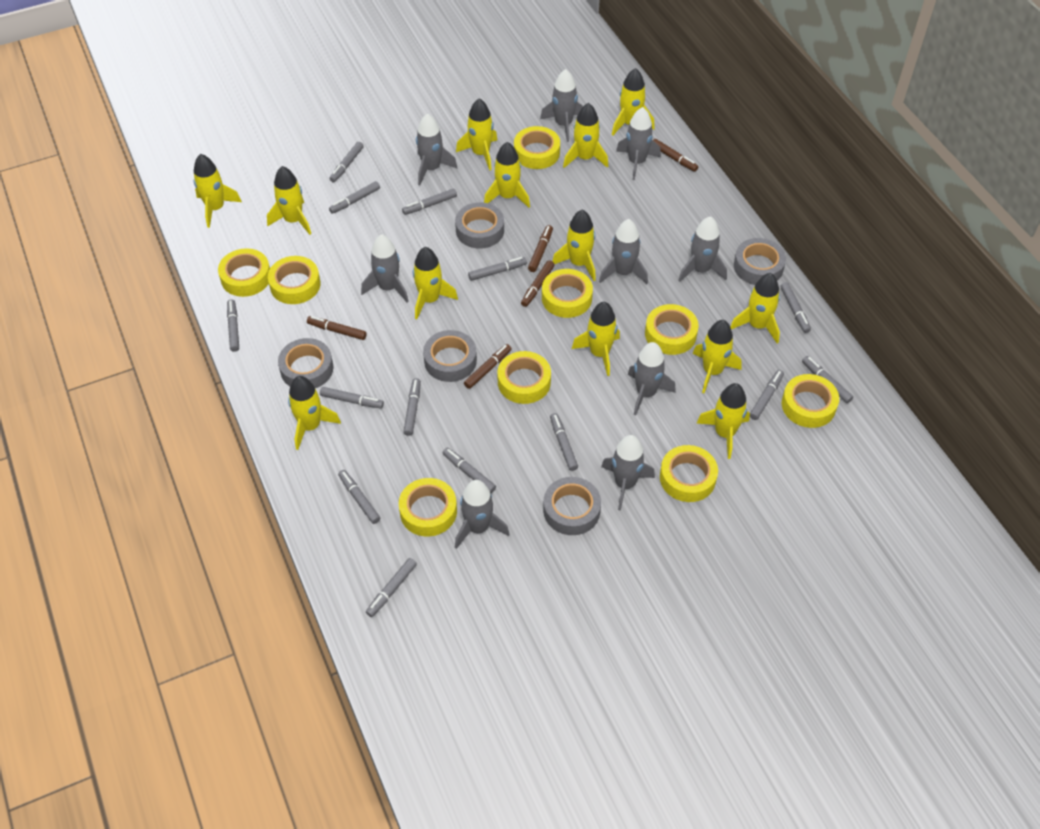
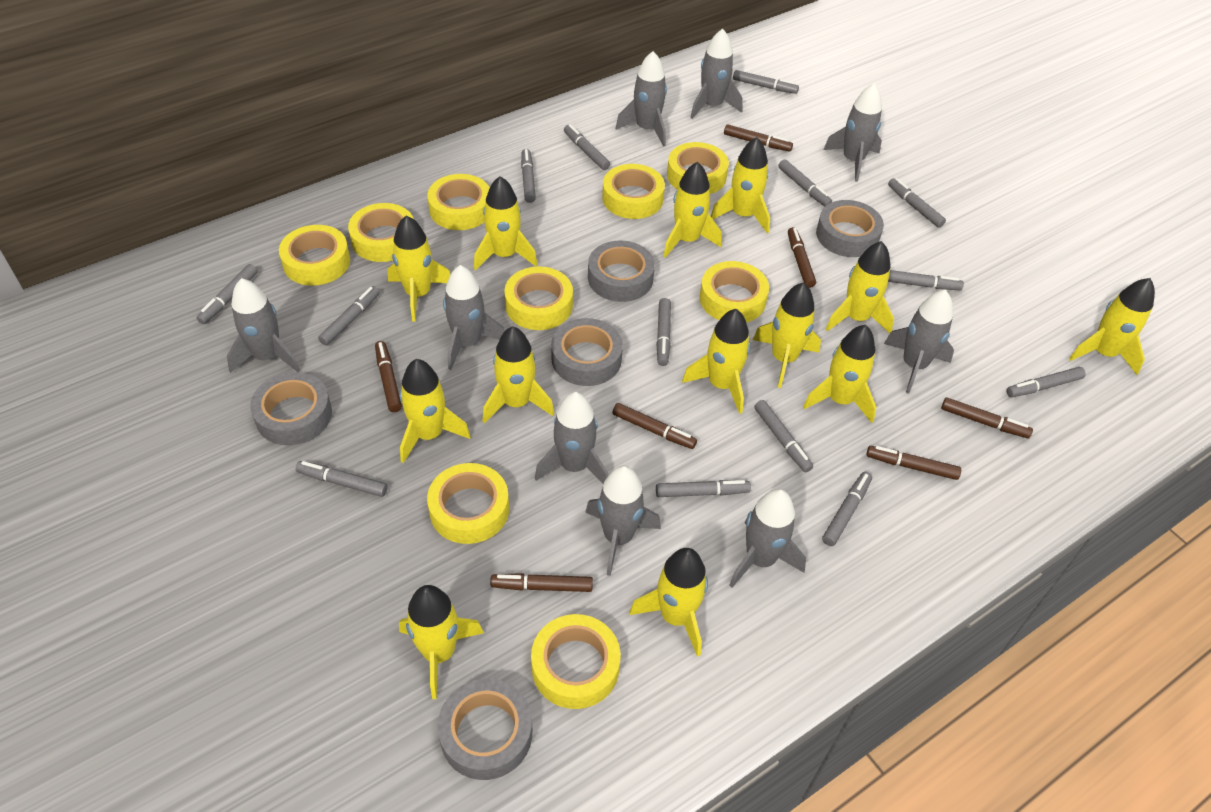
brown marker: [307,316,367,340] [464,344,511,389] [521,260,554,307] [528,225,553,272] [653,139,698,172] = 5 -> [375,341,402,412] [490,573,593,592] [612,403,697,449] [724,124,793,151] [788,227,816,288] [867,446,961,480] [941,398,1033,438] = 7

